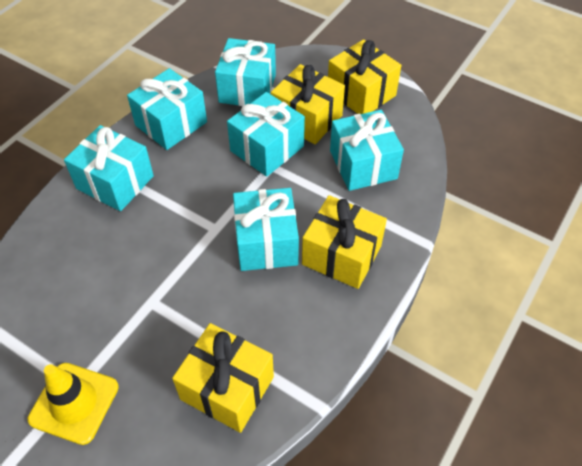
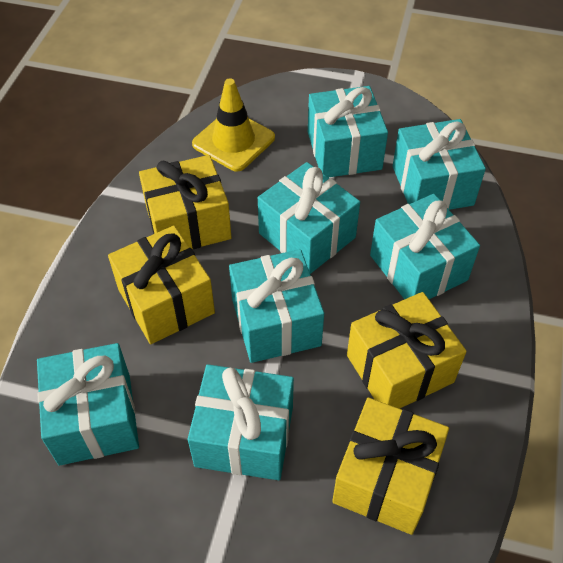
turquoise gift: [64,125,154,211] [127,68,207,150] [215,38,276,106] [227,92,305,177] [233,188,299,271] [330,110,404,191] = 6 -> [37,343,139,466] [188,364,294,480] [229,249,324,363] [258,162,360,274] [308,86,388,178] [370,194,480,299] [393,119,486,210] = 7

